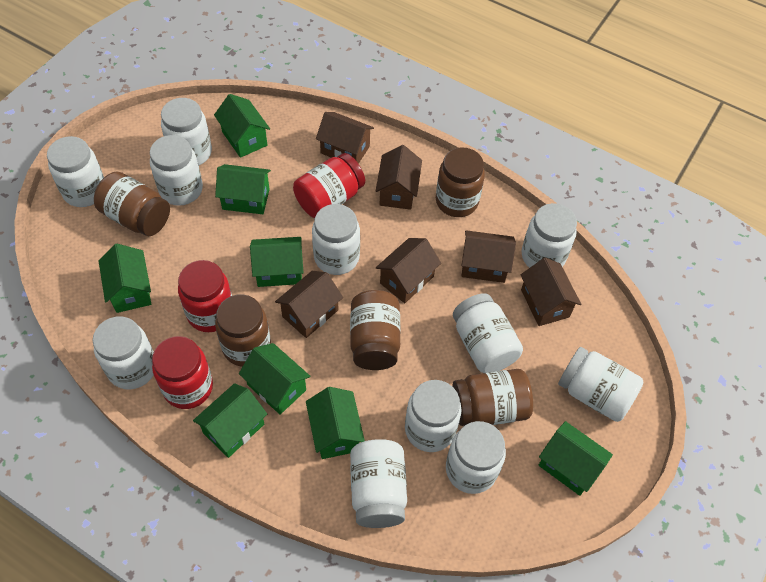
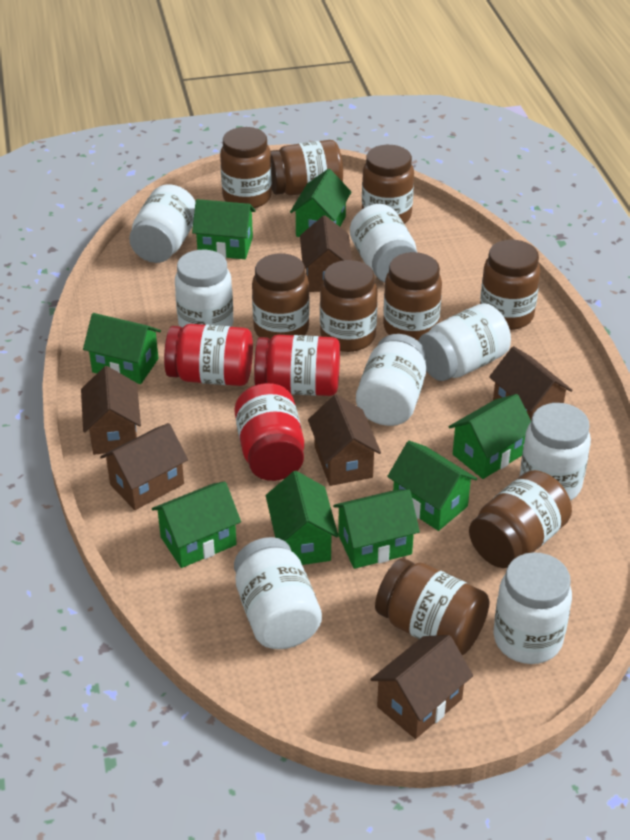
brown jar: [94,172,170,236] [215,294,271,367] [350,290,401,370] [436,147,485,217] [452,369,533,426] = 5 -> [220,127,272,208] [252,253,309,339] [271,140,343,196] [320,260,378,352] [362,145,414,224] [375,558,490,655] [383,252,442,341] [469,470,572,568] [480,240,540,330] = 9
white jar: [47,136,104,207] [93,317,154,389] [150,135,203,206] [161,98,212,165] [312,204,360,275] [350,439,407,528] [405,380,462,452] [446,421,506,494] [453,293,523,373] [521,203,577,268] [558,347,643,422] = 11 -> [129,184,196,263] [175,250,234,327] [234,537,322,649] [350,204,418,282] [356,334,427,426] [418,303,511,381] [494,552,572,664] [520,403,591,501] = 8

